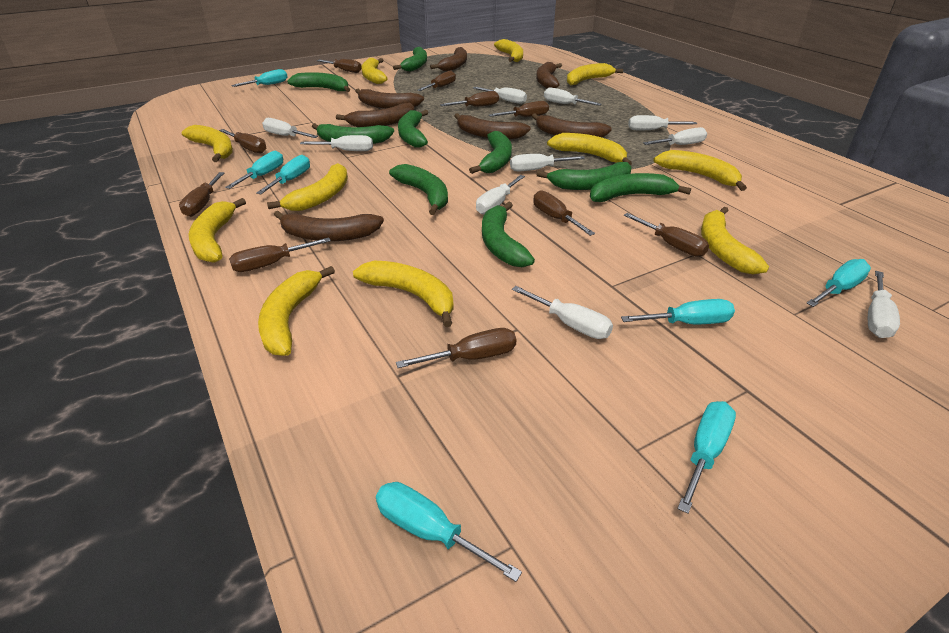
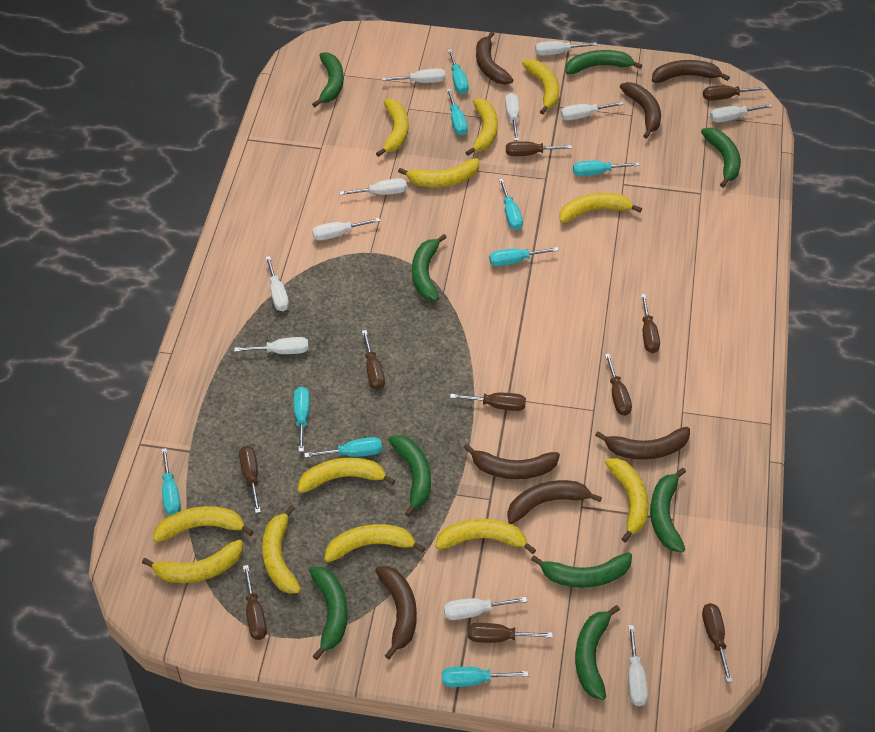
turquoise screwdriver: [225,151,283,189] [231,69,287,87] [256,155,310,194] [376,482,522,582] [621,299,735,324] [677,401,736,514] [807,259,871,307] = 7 -> [161,448,181,515] [294,387,310,452] [304,437,382,458] [442,667,528,687] [446,89,468,135] [448,49,469,94] [489,247,559,266] [499,179,523,230] [573,161,640,176] = 9
white screwdriver: [262,118,318,138] [300,135,373,151] [473,87,527,104] [476,175,525,214] [510,154,585,172] [512,286,613,339] [544,88,602,106] [628,115,697,130] [643,127,707,145] [868,271,900,338] = 10 -> [234,337,309,354] [265,256,289,311] [312,218,380,240] [339,178,407,195] [382,68,445,83] [444,597,527,620] [505,93,519,141] [535,41,597,56] [561,102,624,120] [628,625,648,706] [710,104,773,122] = 11
yellow banana: [181,125,233,162] [189,198,246,263] [258,266,335,356] [267,163,348,211] [353,260,454,327] [361,58,388,84] [494,39,523,62] [547,133,632,166] [567,63,623,85] [654,150,747,191] [701,207,769,274] = 11 -> [142,539,243,583] [153,506,254,542] [262,505,301,593] [298,458,395,493] [325,524,425,562] [376,99,409,157] [398,158,479,187] [435,519,536,554] [465,98,498,156] [522,59,559,115] [559,193,642,223] [605,458,649,543] = 12

